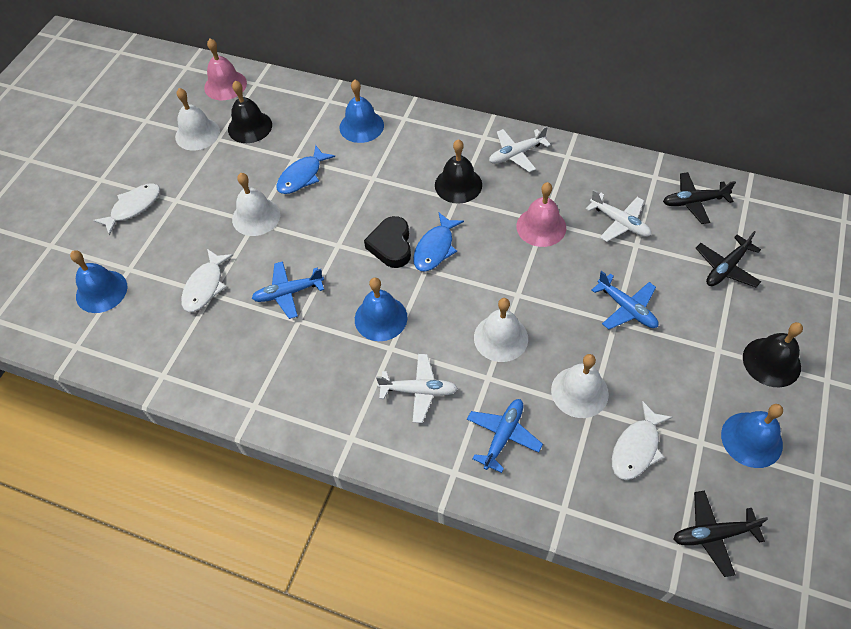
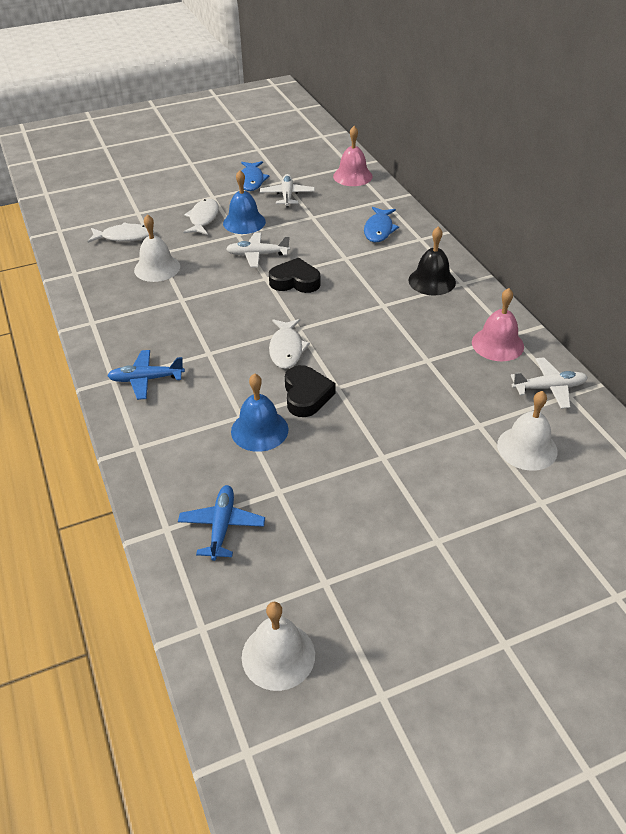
black bell: [228,80,272,143] [435,139,482,204] [743,322,803,387] = 3 -> [408,226,456,295] = 1
black heart: [364,216,411,268] = 1 -> [269,257,321,293] [285,365,335,417] = 2
black plane: [663,172,736,224] [673,491,768,577] [696,231,761,287] = 3 -> none = 0
blue bell: [70,250,127,313] [339,80,384,143] [355,278,408,341] [721,404,783,468] = 4 -> [223,170,266,234] [231,373,289,452] = 2
blue plane: [251,261,324,319] [467,399,543,473] [592,271,659,329] = 3 -> [107,350,185,400] [178,485,265,561] = 2
white bell: [175,88,220,150] [232,173,280,236] [474,298,528,362] [551,354,609,418] = 4 -> [134,214,180,282] [242,602,315,691] [497,391,558,471] = 3

